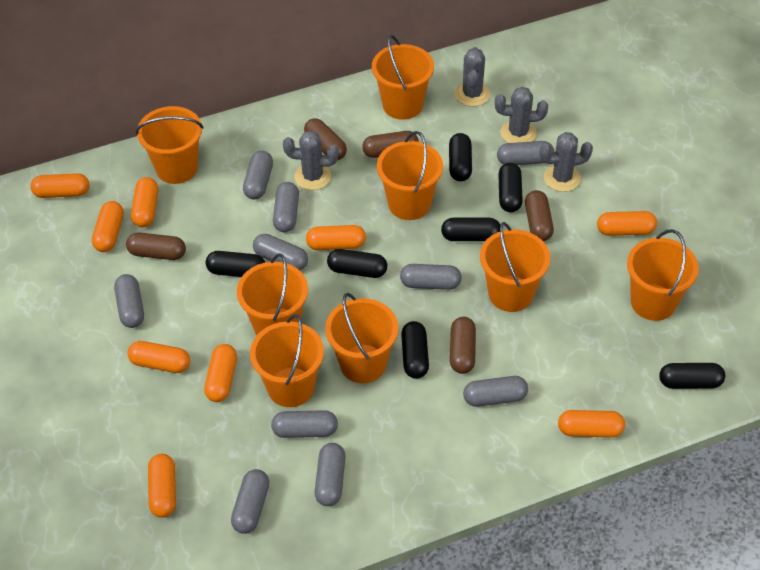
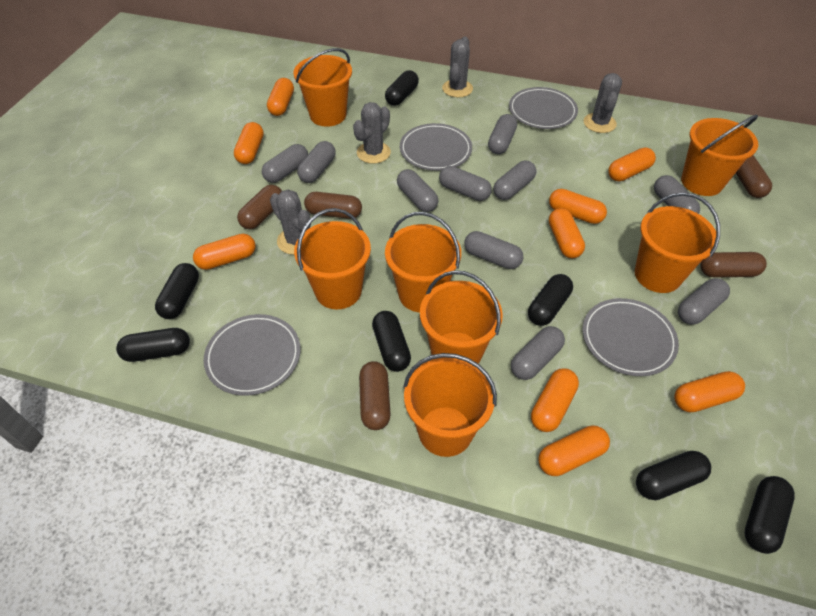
grey plate: none = 0 -> [203,314,301,396] [400,123,472,171] [509,87,578,129] [582,298,679,376] = 4
orange bucket: [136,106,203,184] [237,253,308,336] [250,314,324,407] [325,293,398,383] [372,35,434,120] [377,131,443,220] [480,222,550,312] [627,229,699,321] = 8 -> [294,48,352,127] [294,208,371,309] [385,212,461,312] [403,353,497,457] [420,270,503,364] [635,192,720,293] [681,115,758,196] = 7

